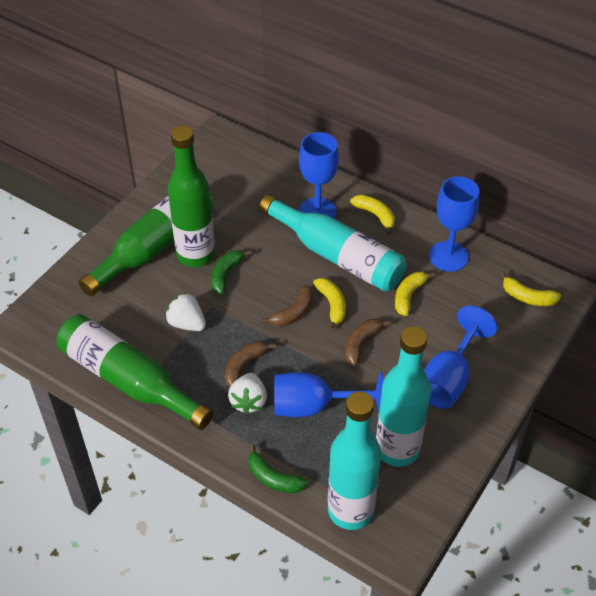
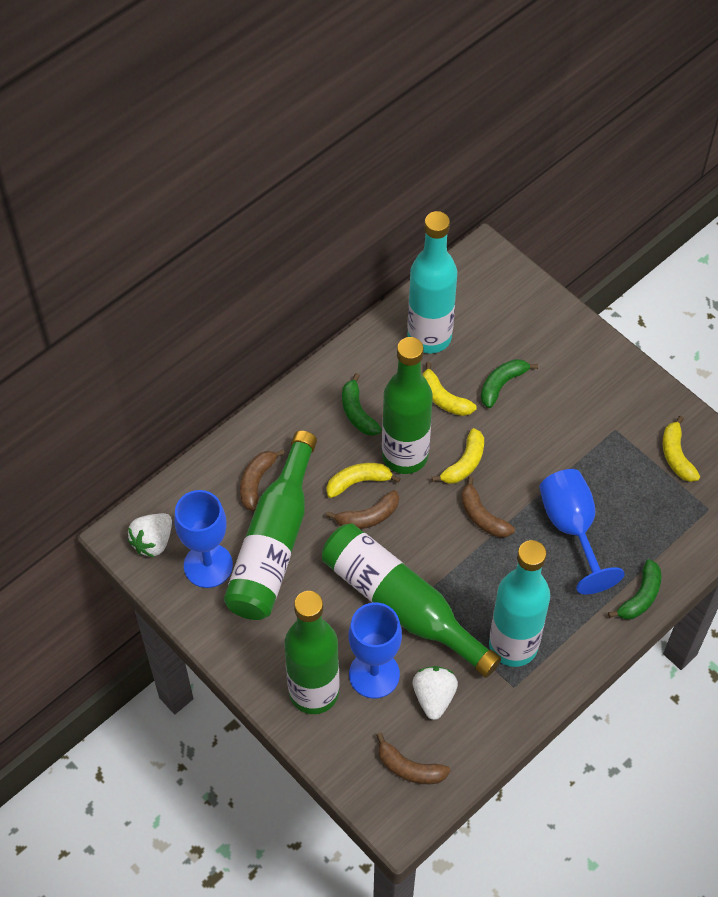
blue goblet: [274,372,384,417] [299,132,339,219] [424,306,498,409] [429,176,479,272] = 4 -> [175,490,233,588] [349,603,402,698] [539,469,625,594] = 3
brown banana: [224,341,276,387] [262,285,313,326] [345,319,391,365] = 3 -> [240,449,285,511] [326,490,399,529] [376,733,451,784] [461,476,515,538] = 4
green banana: [211,250,252,295] [248,444,308,493] = 2 -> [342,373,382,436] [481,359,538,408] [608,559,661,620] = 3
green bottle: [57,314,213,430] [78,193,213,296] [168,126,215,267] = 3 -> [224,431,317,620] [284,591,339,714] [322,523,501,678] [382,337,433,474] = 4
turquoise bottle: [259,194,406,292] [328,391,381,530] [376,326,431,467] = 3 -> [407,211,457,353] [489,540,550,667] = 2

